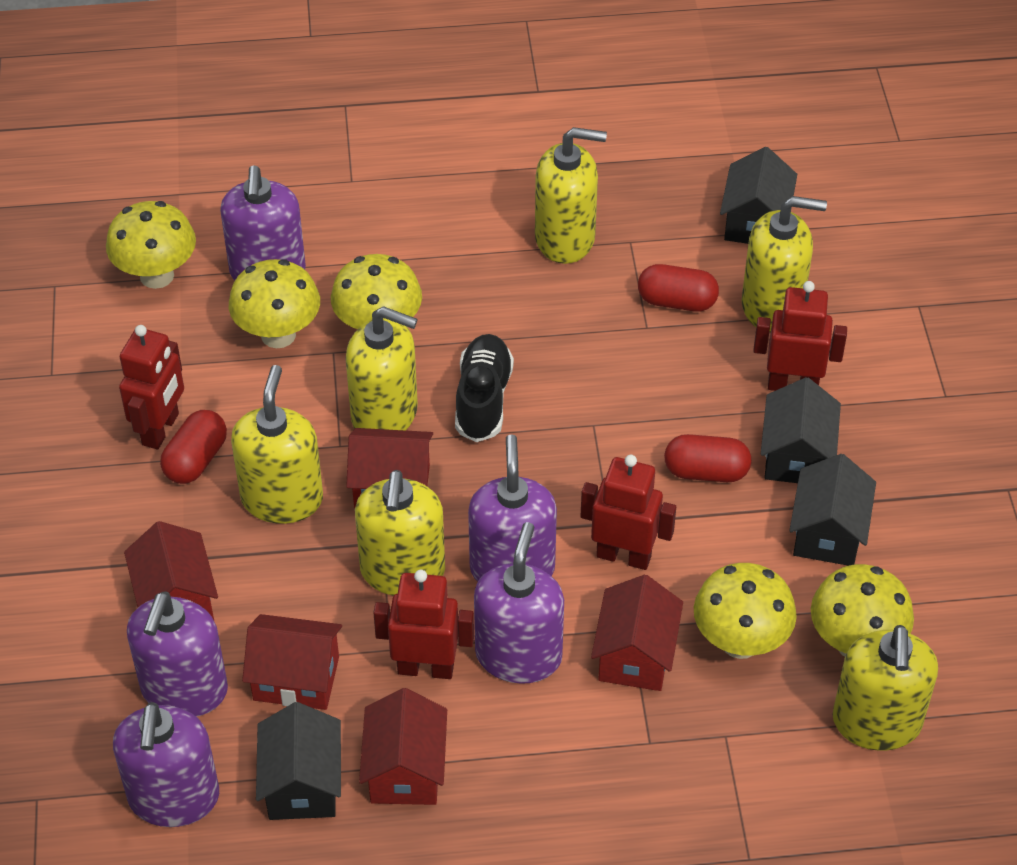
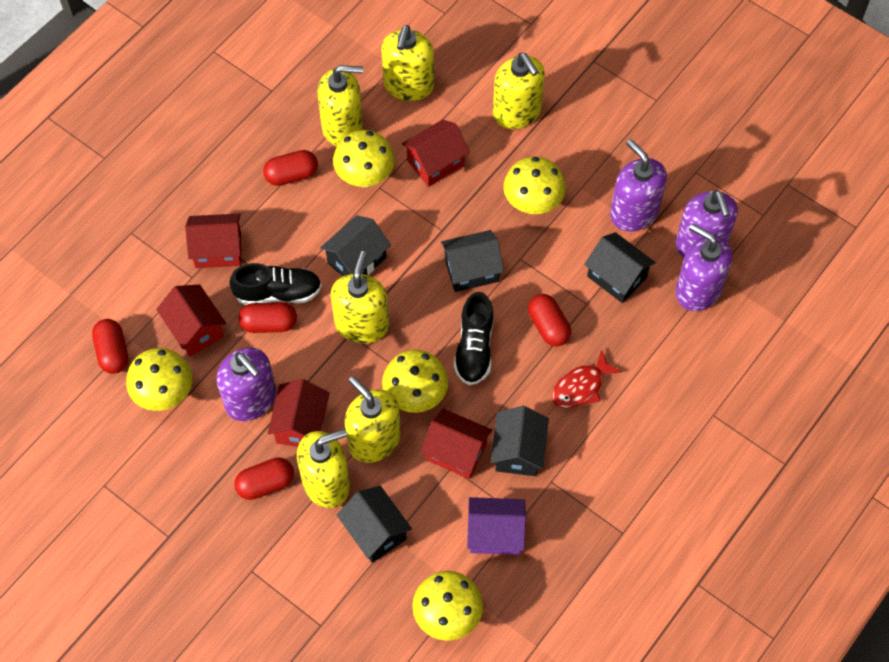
black house: [256,702,341,820] [720,147,797,244] [761,377,841,483] [789,454,876,566] = 4 -> [320,216,391,276] [337,486,412,563] [441,230,504,292] [491,406,549,476] [584,232,656,303] = 5
black shoe: [455,334,514,442] = 1 -> [229,263,322,305] [454,292,494,385] = 2
purple house: none = 0 -> [467,497,526,555] = 1
purple soap dispenser: [113,702,219,827] [127,591,228,717] [220,165,306,280] [468,434,557,582] [474,522,564,684] = 5 -> [216,347,276,421] [610,139,667,232] [675,190,738,257] [675,223,733,311] = 4
red capsule: [160,410,227,484] [638,264,719,311] [664,434,752,482] = 3 -> [92,319,128,374] [235,457,294,500] [238,302,297,333] [263,150,318,186] [528,294,571,347] = 5
red fish: none = 0 -> [552,350,622,408] = 1
red robot: [119,325,184,450] [373,570,474,679] [580,455,676,570] [753,281,847,391] = 4 -> none = 0

